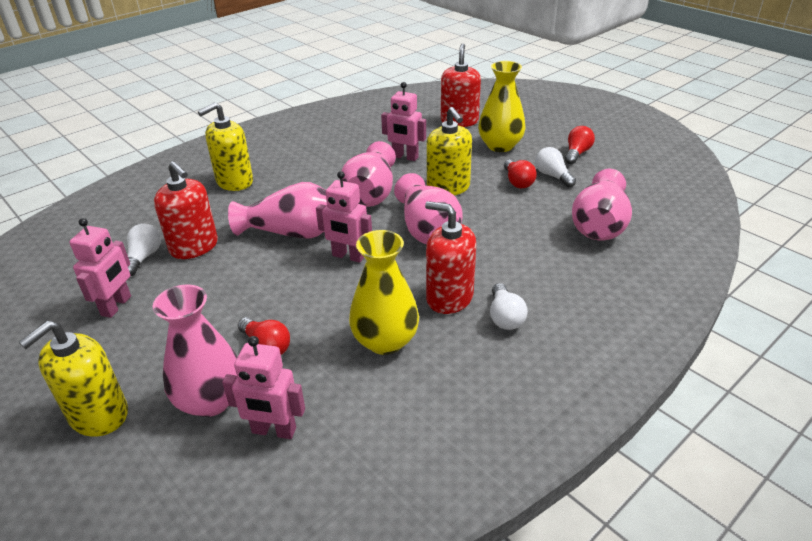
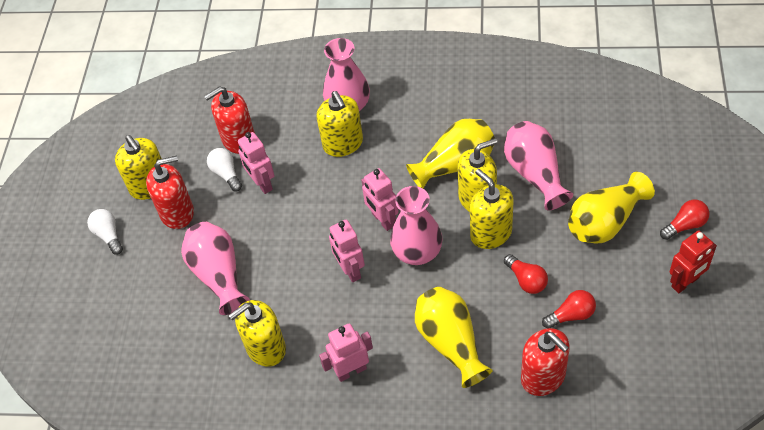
pink vase: [153,284,237,417] [228,182,327,239] [341,141,396,207] [394,173,463,244] [572,169,632,240] = 5 -> [181,222,250,315] [323,38,370,111] [390,186,443,265] [504,121,573,210] = 4
red robot: none = 0 -> [669,230,717,293] = 1
white light bulb: [127,223,161,276] [490,283,528,330] [535,147,576,187] = 3 -> [87,209,123,255] [207,148,242,191] = 2
yellow soap dispenser: [19,321,128,437] [198,102,253,191] [427,107,472,196] = 3 -> [115,135,162,200] [228,300,286,367] [317,91,363,157] [457,138,497,212] [470,169,514,249] = 5
yellow vase: [349,230,419,355] [478,61,526,152] = 2 -> [406,119,495,189] [415,287,493,388] [568,172,655,243] = 3

